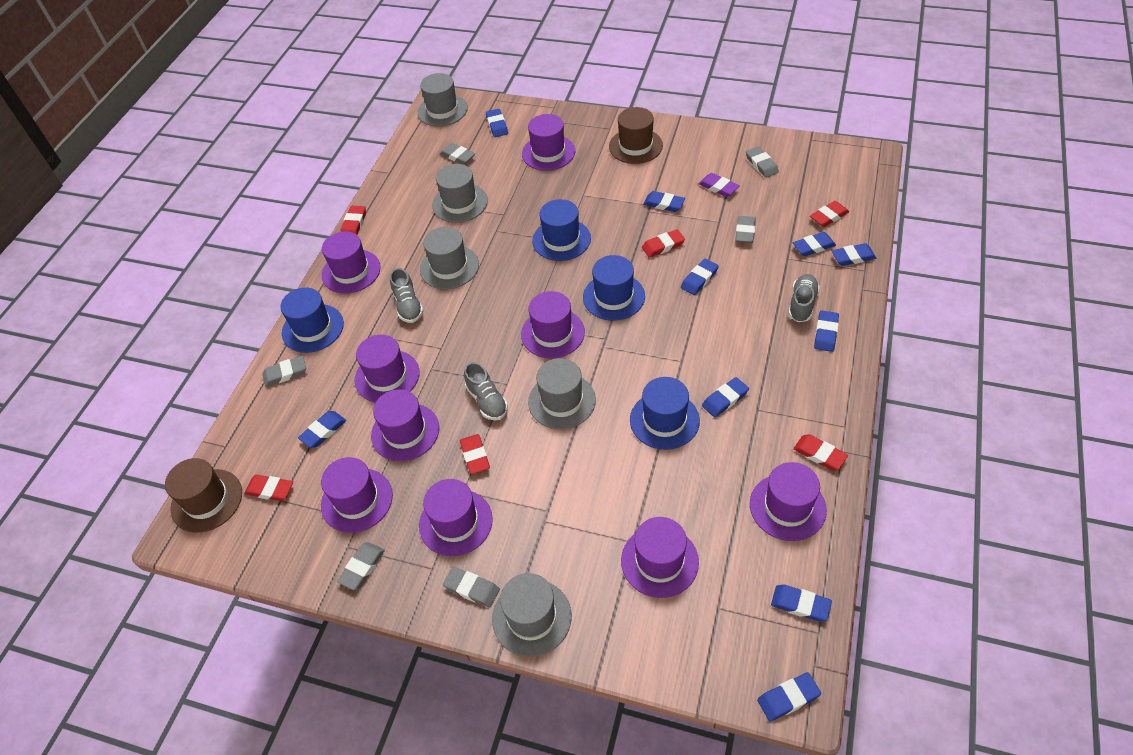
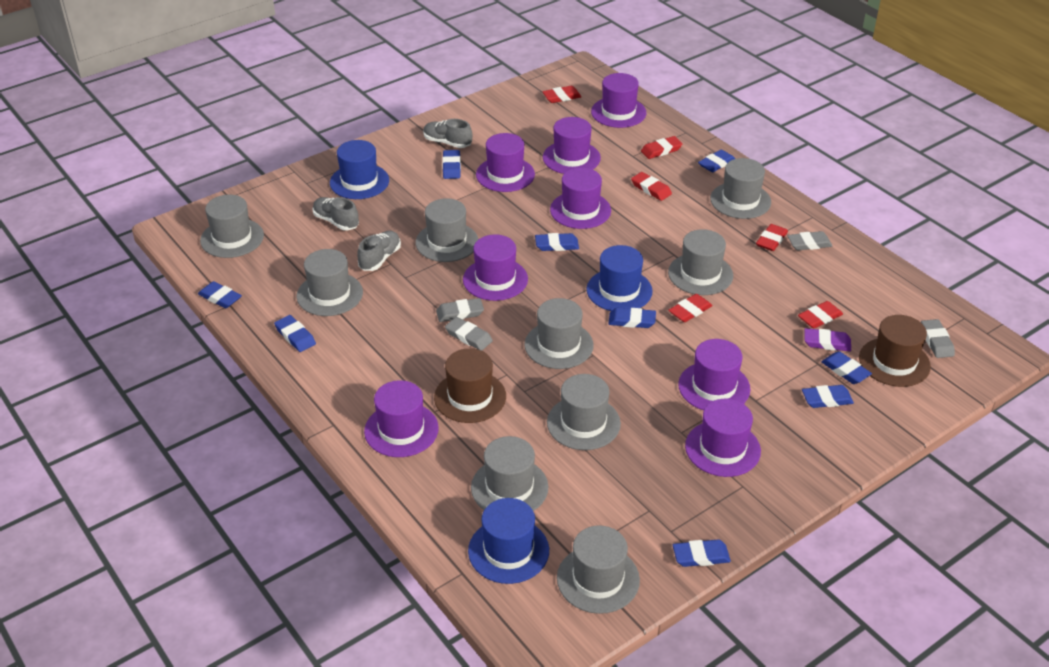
blue eraser: [298,411,346,448] [486,109,508,137] [643,191,685,212] [681,259,719,295] [702,377,749,417] [757,672,821,722] [771,584,832,622] [793,232,836,256] [814,310,839,352] [832,243,876,266] = 10 -> [198,281,242,308] [274,315,316,352] [442,150,461,179] [535,233,579,251] [609,308,656,328] [673,540,731,567] [698,149,735,172] [802,385,854,408] [821,351,872,384] = 9
blue hat: [280,288,344,353] [532,199,591,261] [583,255,645,321] [630,377,700,450] = 4 -> [330,140,389,199] [468,498,549,584] [587,245,653,311] = 3
grey eraser: [262,356,306,387] [337,542,385,590] [440,143,475,165] [443,567,500,608] [735,216,756,243] [746,146,779,178] = 6 -> [436,298,484,322] [445,317,493,351] [787,231,832,251] [921,319,955,358] = 4
grey hat: [417,73,468,126] [420,227,479,289] [432,164,488,223] [492,573,572,657] [528,358,596,429] = 5 -> [200,195,264,258] [297,249,363,316] [416,198,478,262] [471,436,548,511] [525,298,594,369] [547,374,621,450] [557,525,640,614] [668,229,733,295] [710,158,771,219] = 9
purple hat: [321,457,393,533] [322,231,381,294] [355,335,419,403] [371,389,439,461] [419,479,493,556] [521,291,585,358] [522,114,575,171] [621,517,699,598] [750,462,827,541] = 9 -> [364,380,439,457] [463,234,528,301] [476,133,535,192] [543,117,601,174] [550,168,611,229] [591,73,646,128] [678,339,750,410] [685,399,761,477] = 8

